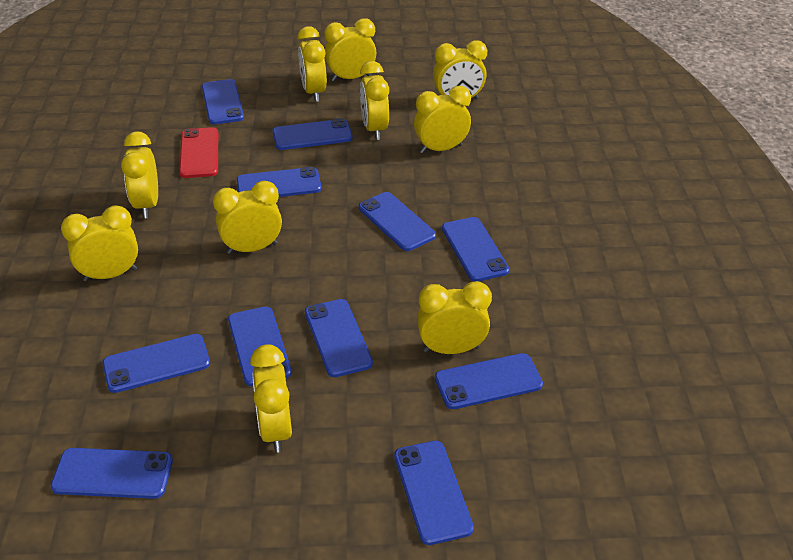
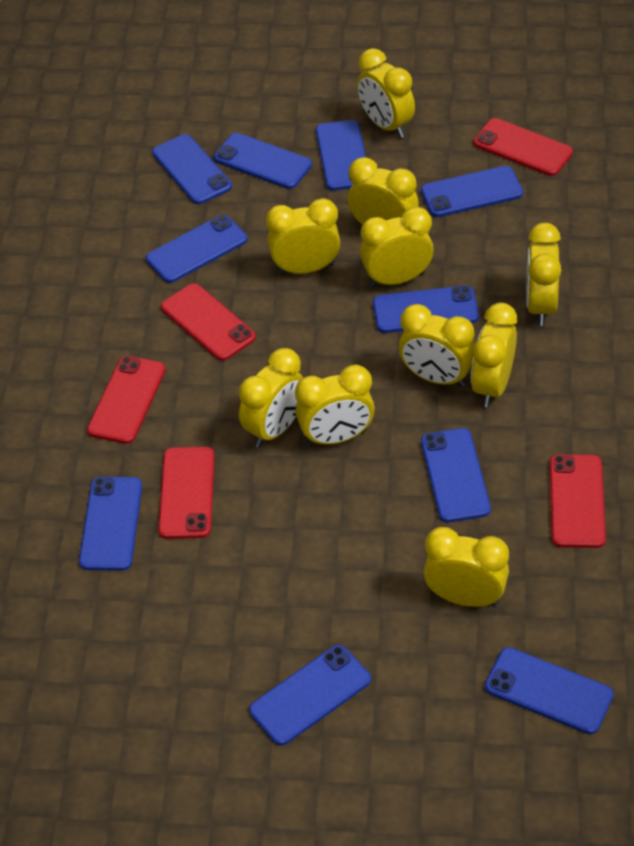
blue phone: [51,448,173,499] [103,334,210,393] [202,79,244,124] [228,306,292,386] [237,167,322,197] [273,119,353,150] [305,299,373,377] [359,192,436,251] [394,441,474,545] [435,353,543,409] [442,217,510,282] = 11 -> [79,477,142,571] [146,215,247,283] [152,134,232,204] [214,133,312,189] [249,645,371,746] [316,120,366,191] [373,285,479,333] [421,166,523,217] [421,428,491,522] [485,647,614,734] = 10
red phone: [179,127,218,178] = 1 -> [87,356,166,444] [158,447,215,539] [161,283,256,361] [473,118,573,176] [550,454,606,548] = 5

